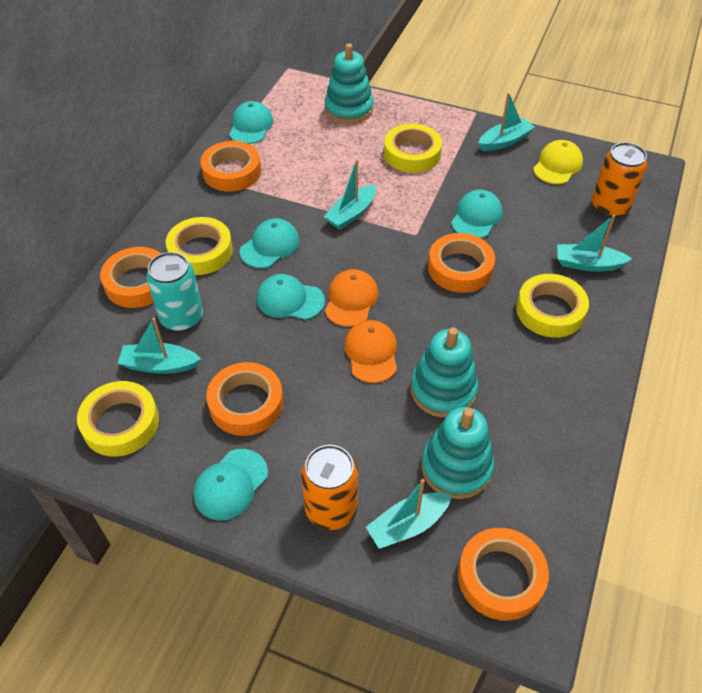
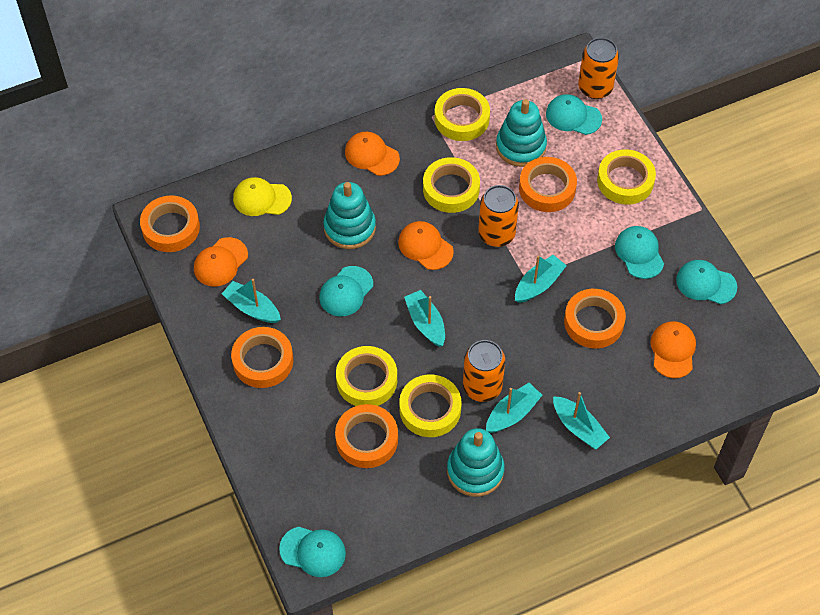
orange can: [301,445,358,530] [592,142,647,217] = 2 -> [463,340,505,402] [478,185,519,247] [578,38,619,99] = 3
orange cap: [325,269,378,327] [344,320,397,383] = 2 -> [194,237,248,286] [345,132,400,176] [398,221,454,270] [650,321,696,378] = 4
turquoise can: [146,252,203,331] = 1 -> none = 0
yellow tape: [77,381,159,457] [166,217,233,275] [384,124,442,173] [516,274,589,338] = 4 -> [336,346,397,406] [399,375,462,437] [423,157,480,213] [434,88,490,141] [597,149,656,205] = 5

